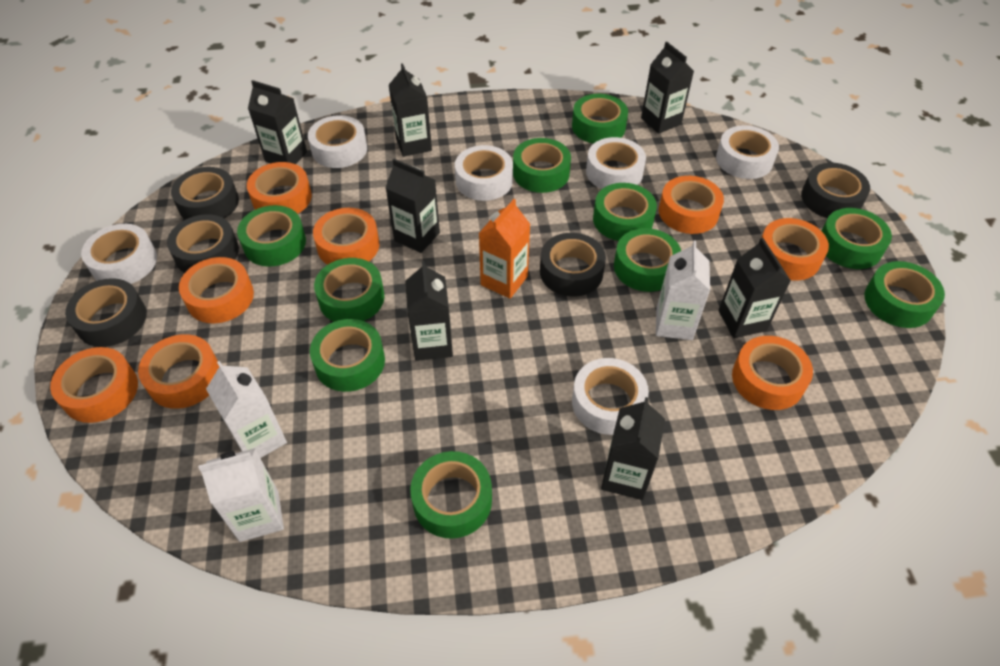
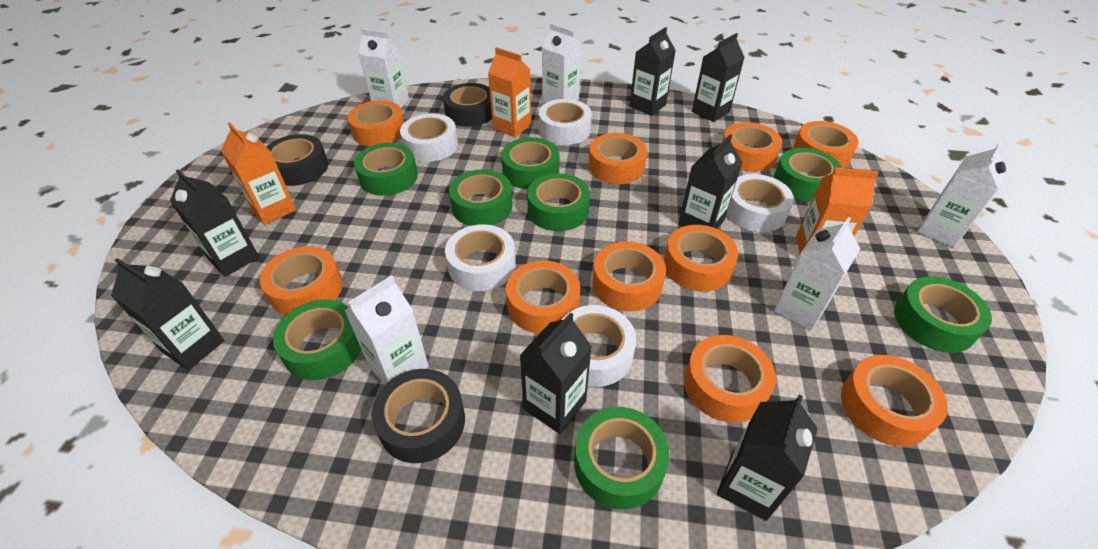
black tape: [65,278,147,347] [167,214,239,273] [171,167,239,220] [540,233,606,297] [801,163,870,218] = 5 -> [267,134,328,186] [372,369,465,463] [443,83,492,127] = 3
green tape: [237,205,306,267] [310,319,385,392] [314,258,384,322] [410,451,492,539] [513,138,571,193] [572,94,628,144] [593,183,657,241] [614,228,681,292] [822,208,892,269] [864,261,945,328] = 10 -> [273,300,361,380] [354,143,418,196] [449,169,513,226] [501,137,560,189] [527,173,590,231] [574,407,670,510] [774,148,842,202] [894,276,992,353] = 8
orange carton: [479,199,530,299] = 1 -> [221,122,296,225] [488,47,532,137] [796,167,879,253] = 3
orange tape: [50,347,138,423] [138,334,219,409] [179,257,254,323] [247,162,312,214] [313,208,379,265] [659,176,724,234] [732,336,813,410] [761,218,829,280] = 8 -> [260,246,343,315] [348,100,404,147] [506,261,580,334] [589,133,647,184] [592,242,666,311] [664,225,738,291] [684,335,776,423] [722,122,782,172] [793,121,859,168] [841,355,948,447] = 10
white carton: [198,448,284,542] [206,361,287,458] [656,241,710,340] = 3 -> [344,275,429,384] [359,28,409,108] [542,23,581,103] [774,217,860,331] [917,143,1007,248] = 5
white tape: [81,224,157,284] [308,115,367,168] [455,145,513,201] [572,358,649,435] [586,137,646,189] [716,125,779,179] = 6 -> [400,114,458,162] [445,224,516,291] [539,99,592,145] [561,305,636,387] [726,174,794,232] = 5

